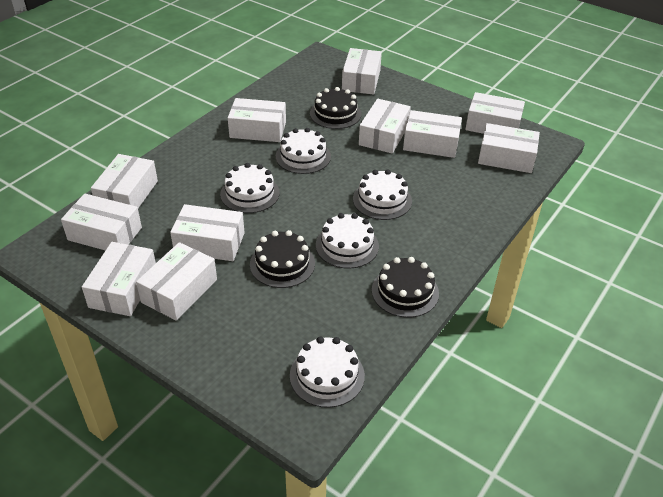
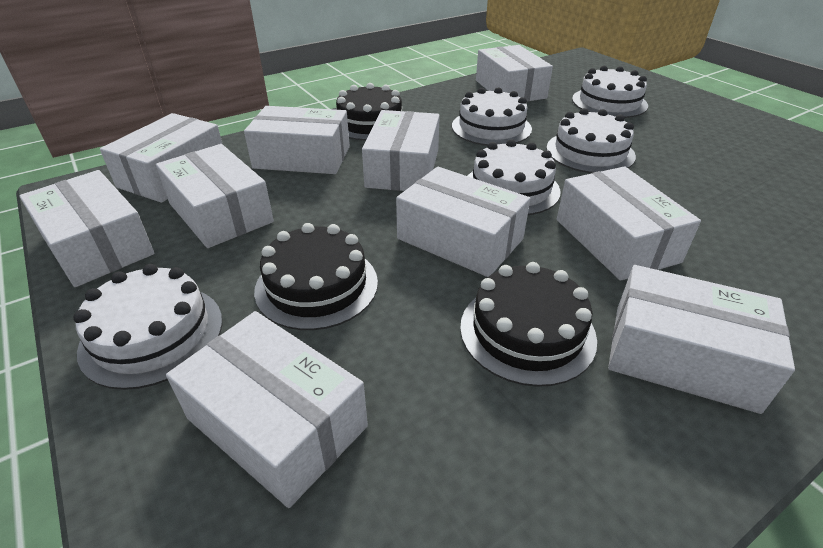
white box: [61,194,142,251] [82,242,156,316] [91,154,158,208] [136,242,217,321] [170,204,245,261] [228,98,286,142] [342,48,382,95] [359,99,411,154] [403,110,462,158] [465,92,525,134] [478,123,540,173] = 11 -> [19,170,154,287] [100,113,222,203] [156,144,274,248] [166,311,368,508] [244,106,350,174] [362,110,440,191] [396,167,530,277] [476,45,553,102] [557,166,701,281] [608,265,795,414] = 10

